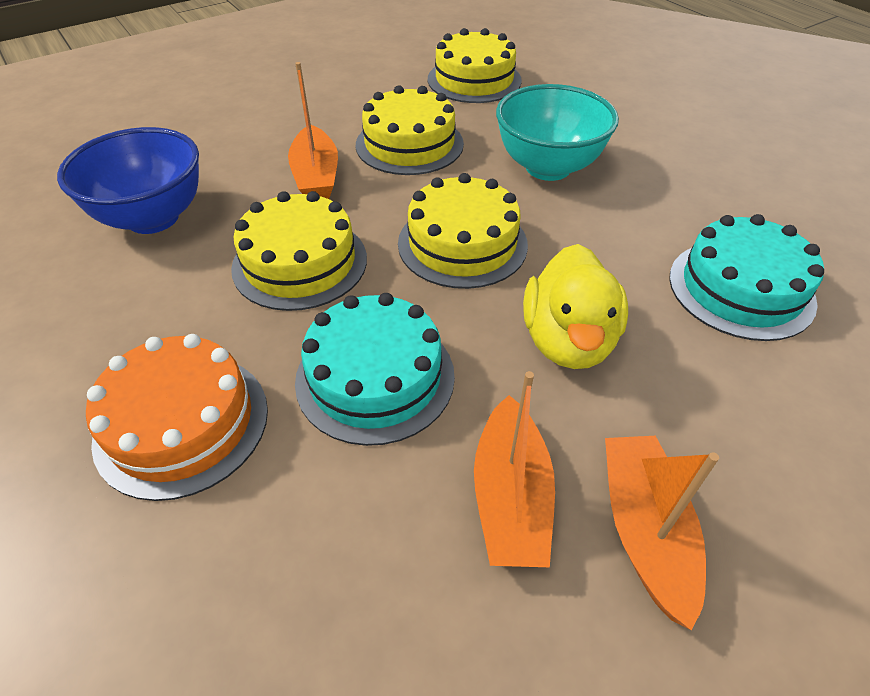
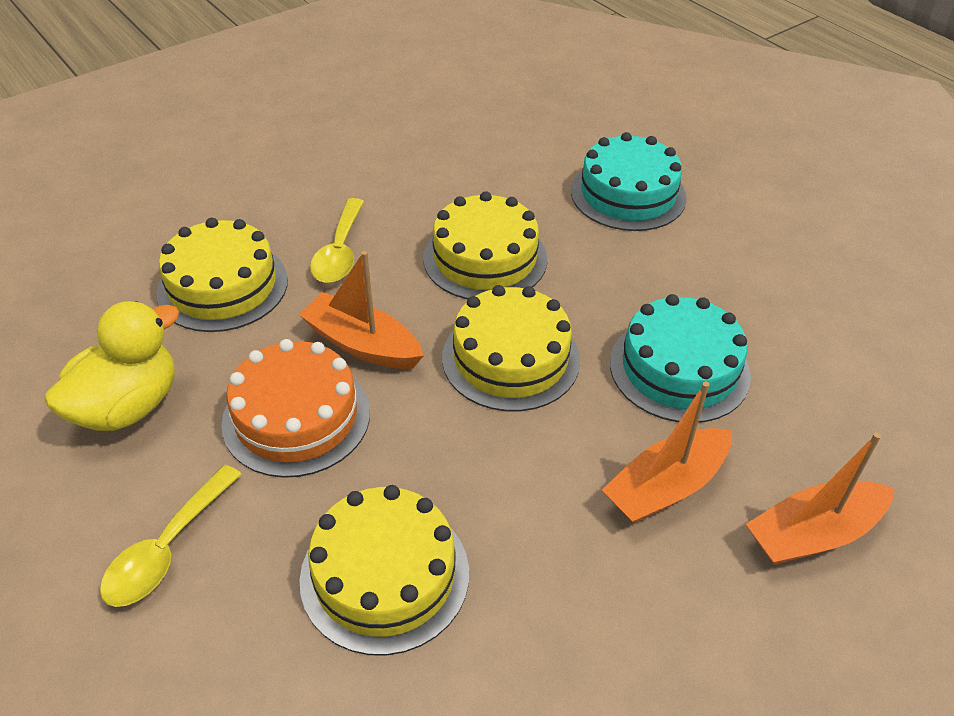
blue bowl: [57,127,199,234] = 1 -> none = 0
turquoise bowl: [496,84,619,181] = 1 -> none = 0
yellow spoon: none = 0 -> [100,465,242,607] [310,198,364,283] = 2

